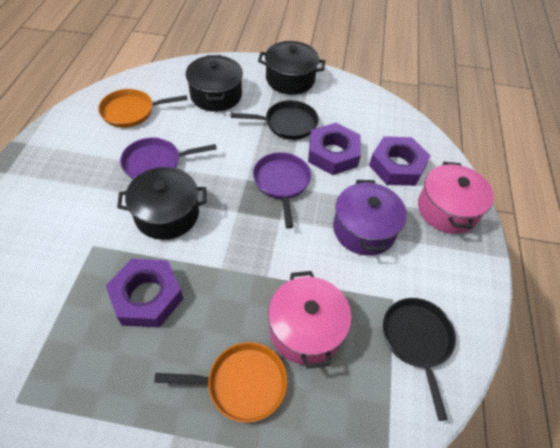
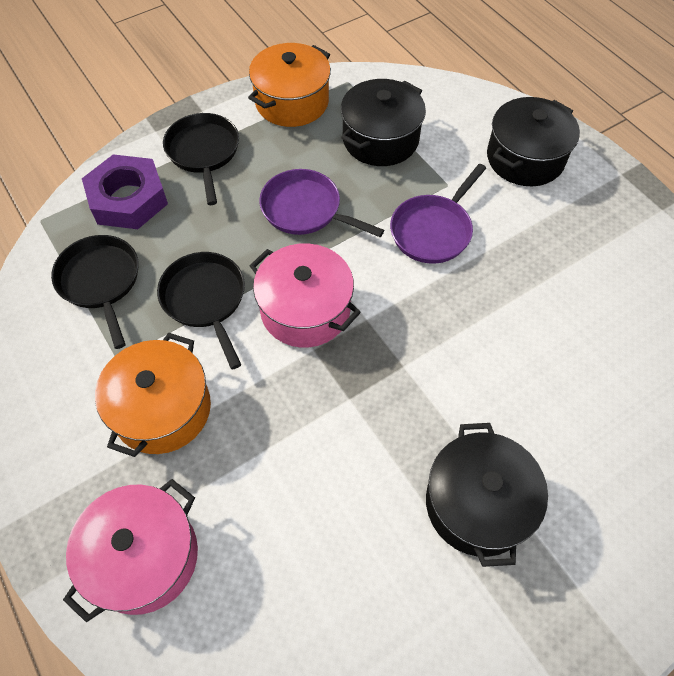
black pan: [231,100,319,140] [383,298,456,421] = 2 -> [51,235,139,349] [157,252,245,369] [163,113,239,205] = 3
orange pan: [98,89,187,128] [154,342,287,423] = 2 -> none = 0
orange pot: none = 0 -> [95,333,211,457] [248,43,331,127] = 2
purple nut: [106,259,183,327] [308,123,361,175] [369,136,430,186] = 3 -> [82,154,168,229] = 1
purple pot: [333,180,407,256] = 1 -> none = 0

